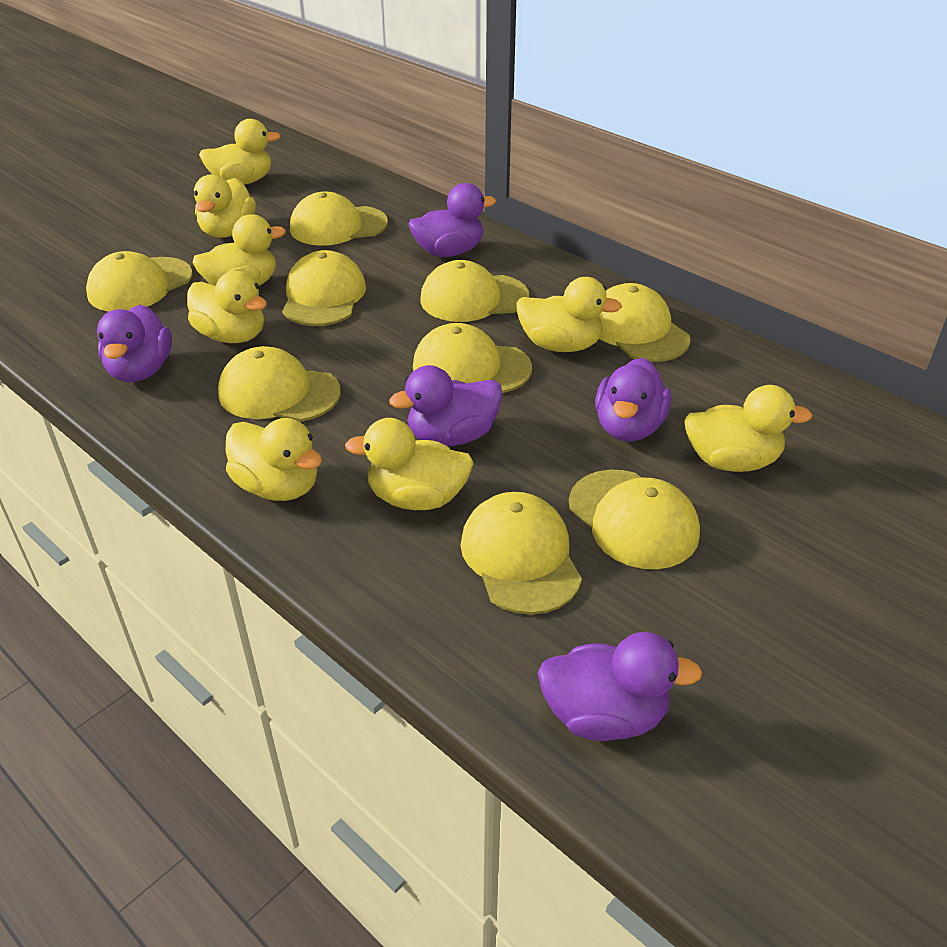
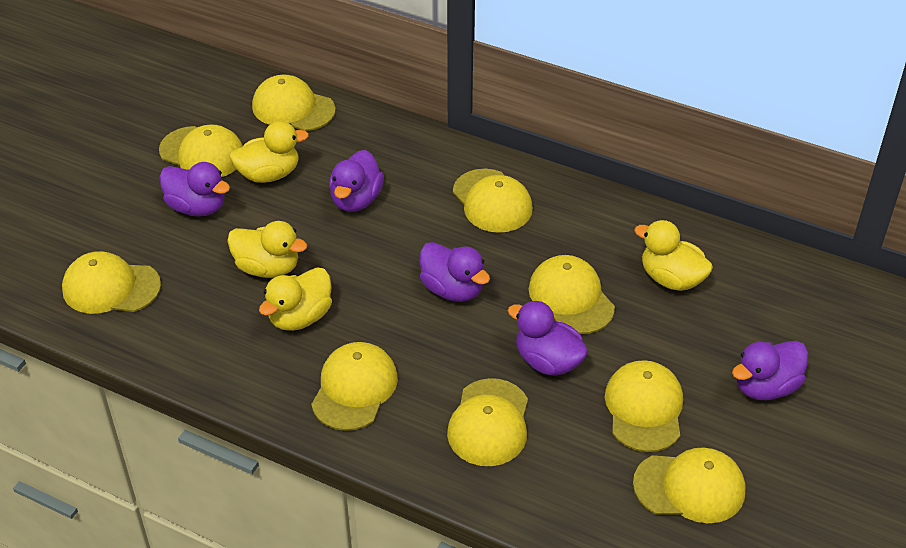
yellow duck: [187,271,267,343] [192,214,286,286] [194,174,256,238] [199,119,281,185] [226,418,322,501] [345,418,474,510] [517,277,622,352] [684,385,812,472] = 8 -> [227,221,307,278] [229,121,309,183] [259,267,332,331] [634,220,713,291] = 4

